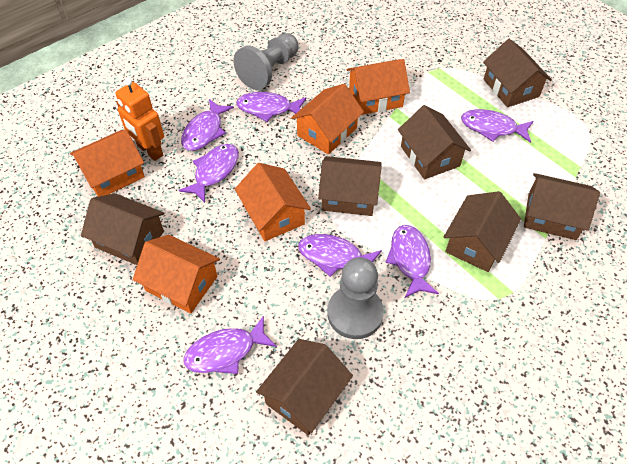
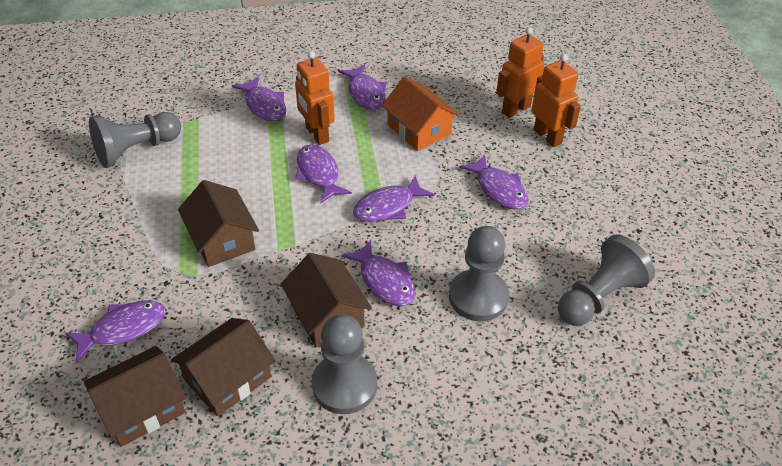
brown house: [81,193,164,265] [256,339,353,435] [318,156,382,216] [398,105,471,179] [444,191,521,272] [483,39,552,107] [524,173,600,240] = 7 -> [84,346,186,447] [171,318,275,417] [178,180,259,267] [281,253,372,347] = 4
grey pawn: [233,33,298,90] [327,257,384,339] = 2 -> [89,112,181,168] [312,314,377,414] [449,226,509,322] [558,235,655,326] = 4
orange house: [70,130,145,197] [133,235,220,313] [235,163,311,241] [291,84,364,155] [346,59,410,115] = 5 -> [382,76,459,151] = 1
orange robot: [115,78,164,161] = 1 -> [295,51,335,145] [496,27,545,118] [531,54,581,147] = 3

